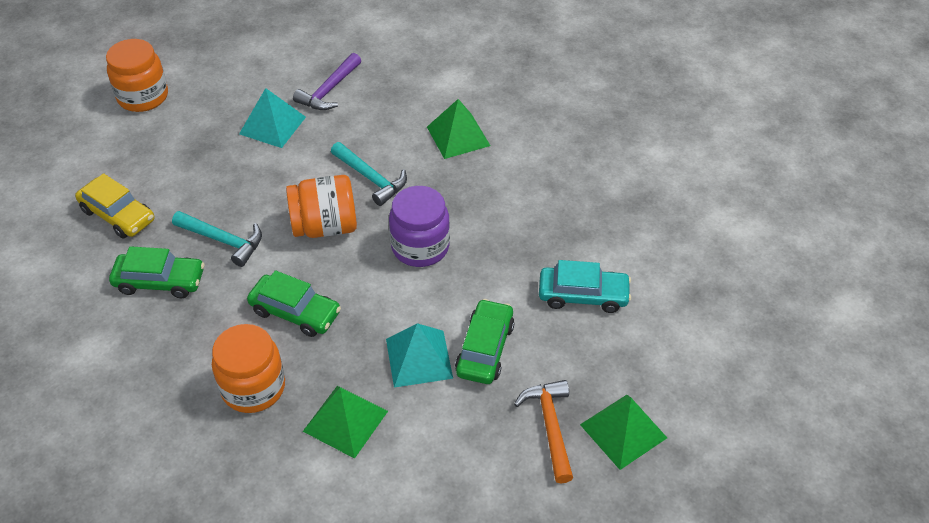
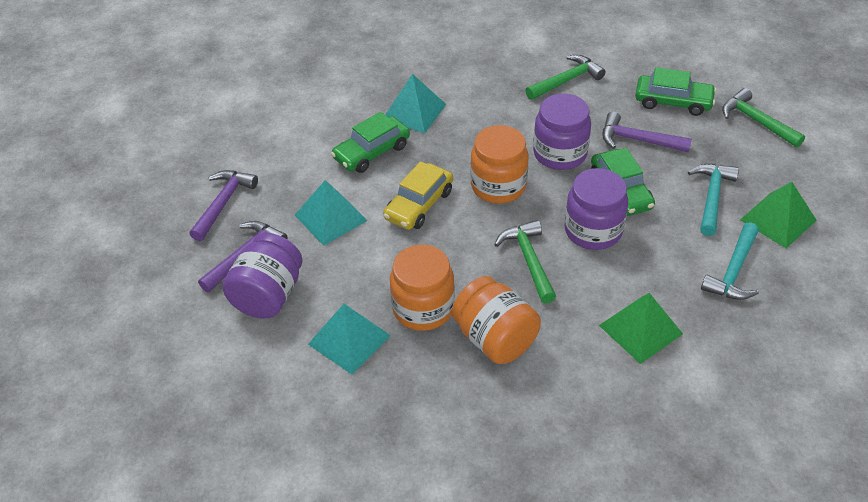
green hammer: none = 0 -> [494,220,556,303] [525,55,606,100] [722,88,805,148] = 3
green pyramid: [303,386,388,459] [427,99,490,159] [580,395,667,470] = 3 -> [599,293,683,364] [740,182,817,248] = 2
orange hammer: [514,380,573,483] = 1 -> none = 0
purple hammer: [293,53,361,110] = 1 -> [189,170,258,241] [198,221,287,292] [602,112,692,152] = 3
purple jar: [389,186,450,267] = 1 -> [222,233,302,319] [533,93,591,170] [565,168,628,250] = 3
turquoise car: [539,260,631,313] = 1 -> none = 0
turquoise pyramid: [239,88,306,148] [386,323,453,388] = 2 -> [295,180,368,246] [308,304,391,374] [385,74,446,133] = 3

